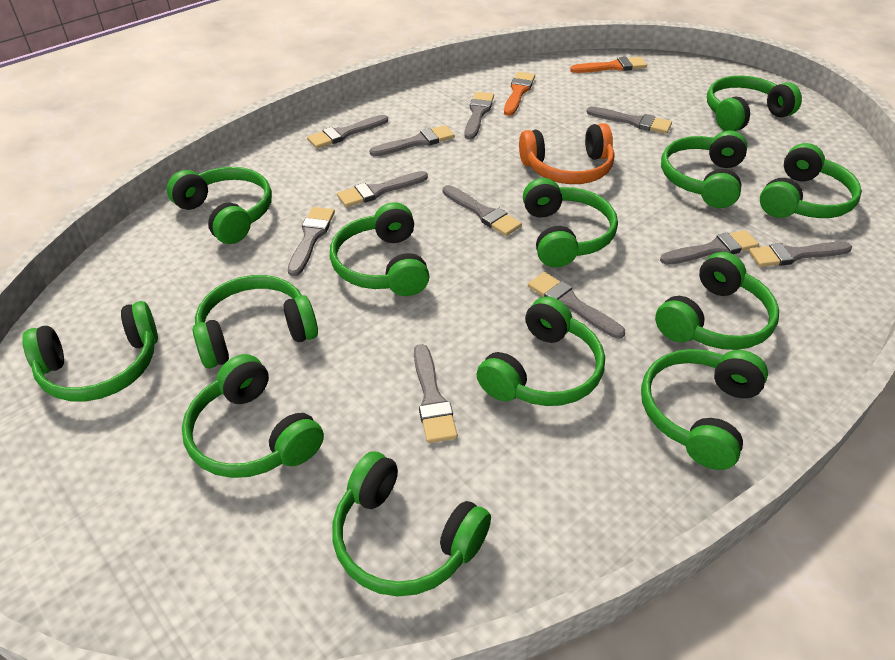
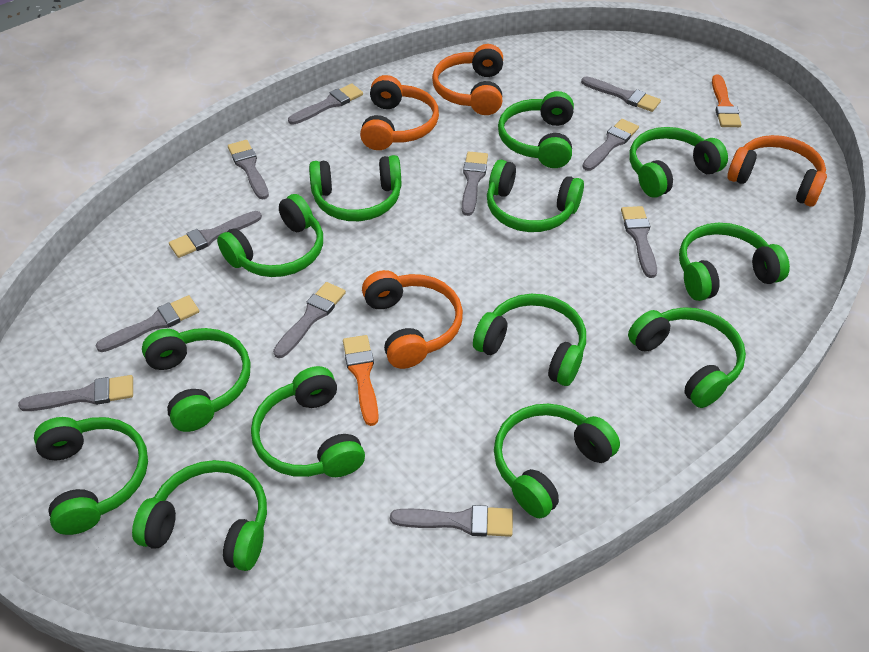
orange headphones: [519,123,614,184] = 1 -> [360,75,439,150] [362,270,463,369] [432,44,503,115] [727,135,827,207] = 4

